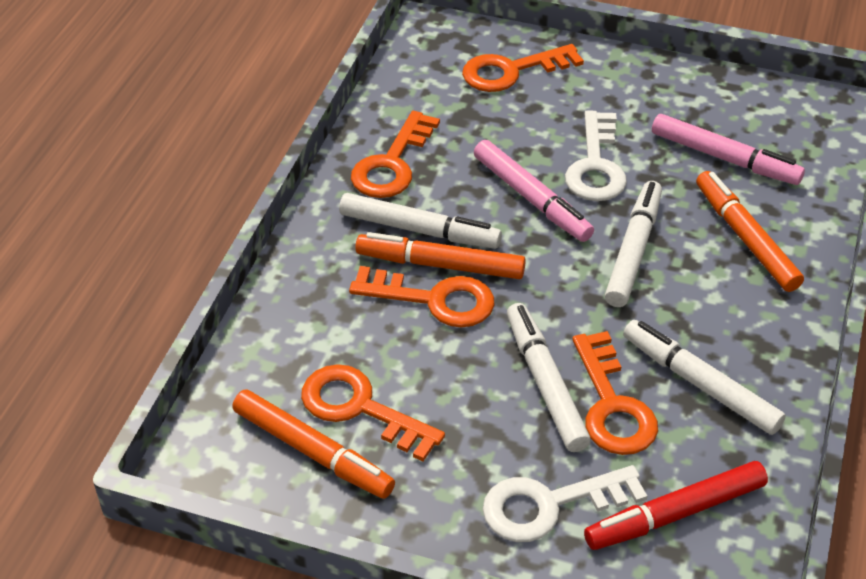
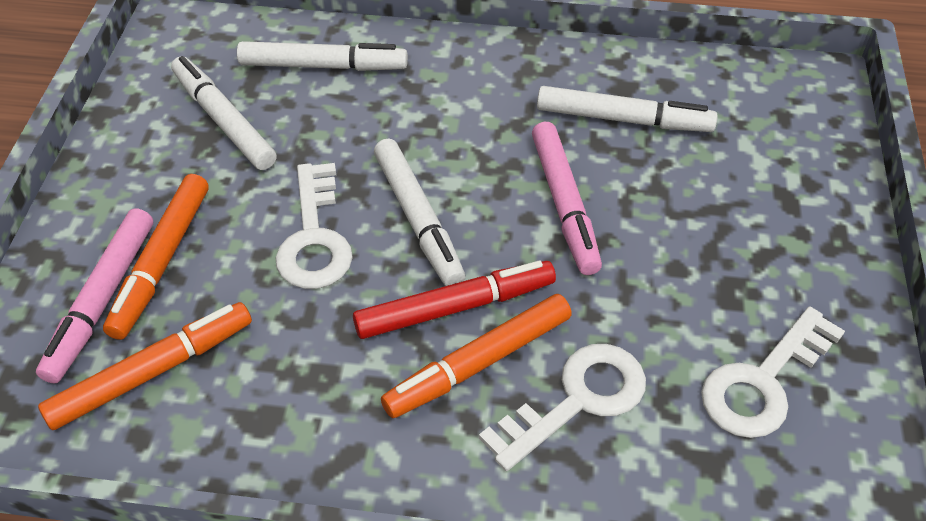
orange key: [301,364,445,461] [349,266,494,328] [351,111,440,198] [462,44,584,92] [572,331,658,455] = 5 -> none = 0
white key: [482,465,647,542] [565,111,627,201] = 2 -> [276,163,353,289] [479,344,646,471] [701,307,845,438] = 3

